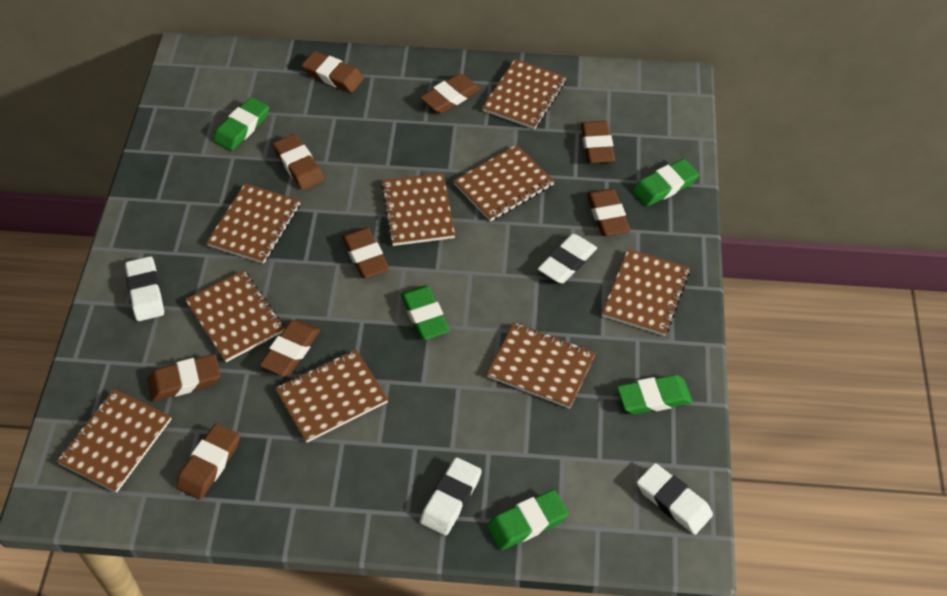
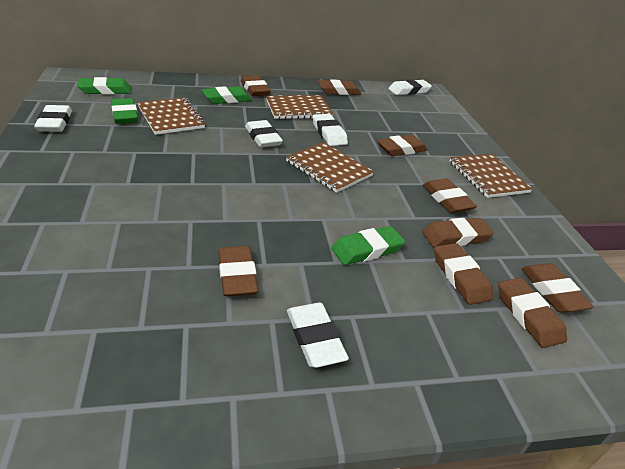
brown notebook: [57,389,171,493] [185,270,285,362] [206,183,300,264] [275,349,388,443] [381,173,455,246] [453,145,555,221] [482,59,567,129] [487,322,596,409] [602,249,690,336] = 9 -> [138,97,205,135] [266,95,333,119] [286,142,374,193] [449,154,533,198] = 4
green eraser: [213,97,269,151] [401,285,450,340] [487,490,568,550] [617,375,692,414] [632,159,699,206] = 5 -> [77,77,131,94] [111,98,138,124] [202,86,252,104] [331,226,405,265] = 4
white eraser: [125,256,164,321] [420,457,482,536] [538,234,597,284] [637,463,713,535] = 4 -> [34,105,72,132] [245,120,283,148] [287,303,349,368] [313,114,348,146] [388,79,432,95] = 5

